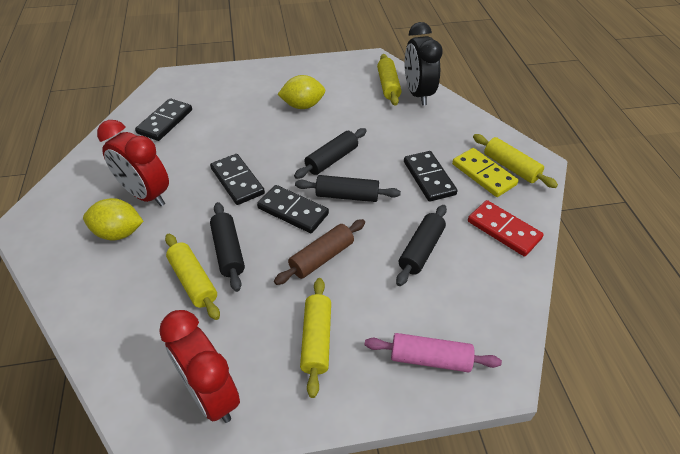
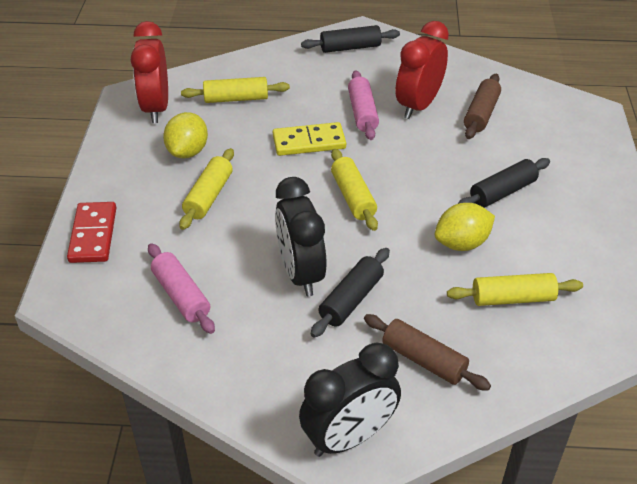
black clock: [405,22,443,106] = 1 -> [275,177,327,296] [299,343,401,457] = 2
black domino: [135,98,192,141] [210,154,265,205] [257,185,329,233] [404,151,457,202] = 4 -> none = 0
black rolling pin: [210,202,245,292] [294,128,367,179] [295,175,401,202] [396,205,447,286] = 4 -> [301,25,400,53] [310,248,390,338] [458,158,550,208] = 3
brown rolling pin: [274,219,365,285] = 1 -> [364,314,491,391] [464,74,501,139] = 2
pink rolling pin: [365,333,502,372] = 1 -> [148,243,215,334] [348,70,379,140] = 2

